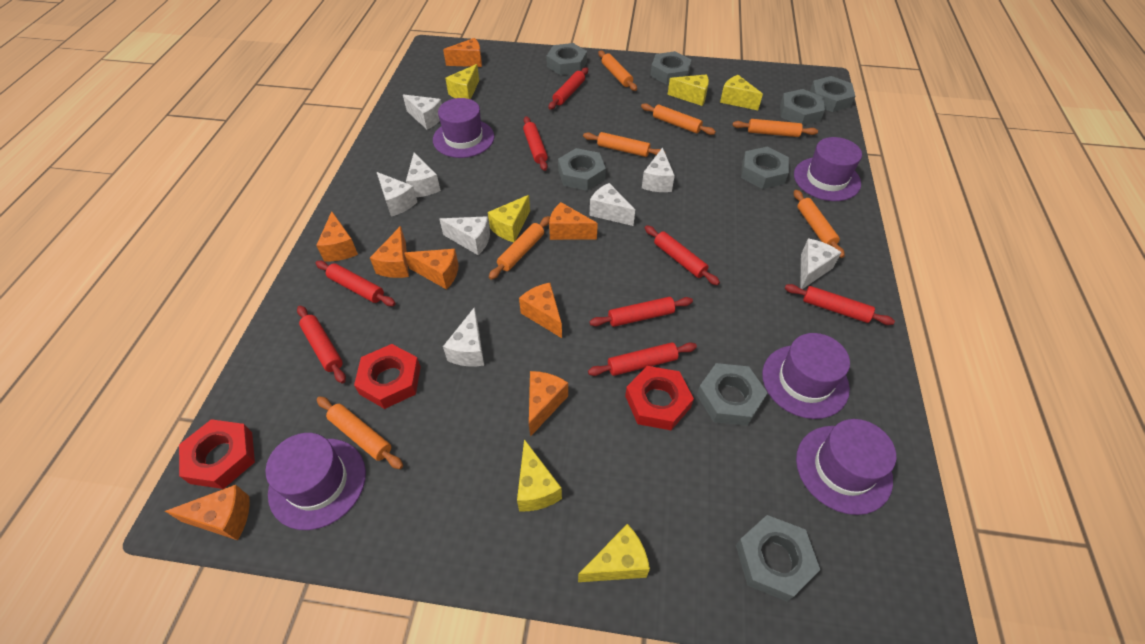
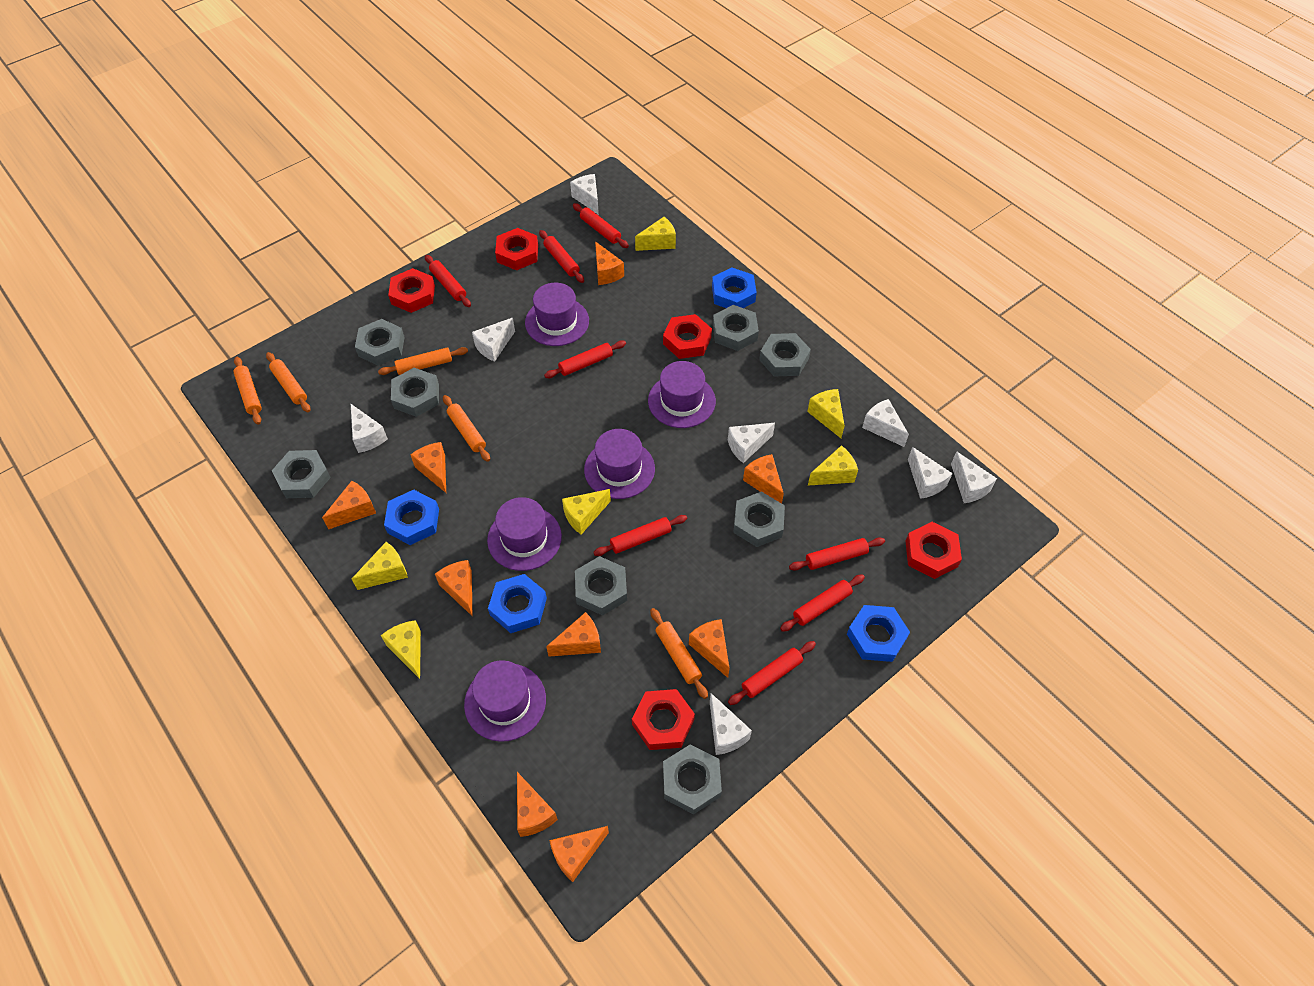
blue nut: none = 0 -> [384,490,439,545] [488,574,547,633] [712,267,757,308] [847,605,910,662] = 4
orange cheese: [165,485,250,540] [316,211,358,261] [370,226,409,278] [404,249,459,290] [443,38,482,67] [519,283,562,338] [529,371,568,437] [549,202,598,240] = 8 -> [322,481,376,529] [410,442,446,493] [435,560,472,616] [517,772,558,837] [546,612,601,657] [549,826,609,882] [595,241,624,285] [689,619,730,678] [743,454,784,503] = 9
orange rolling pin: [317,396,403,469] [489,216,550,280] [583,132,666,157] [598,50,637,91] [641,103,716,135] [732,119,818,137] [794,190,845,258] = 7 -> [234,357,261,425] [266,352,310,412] [378,347,468,375] [443,395,490,462] [650,608,708,699] = 5
red nut: [179,419,255,489] [354,344,421,409] [625,366,694,430] = 3 -> [388,268,435,313] [495,228,538,270] [632,689,695,750] [663,314,712,359] [906,522,962,579] = 5

